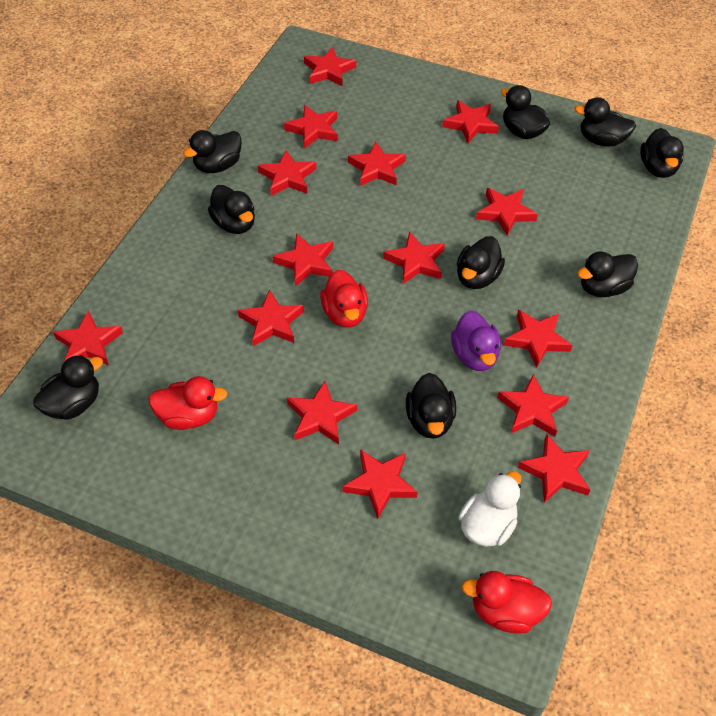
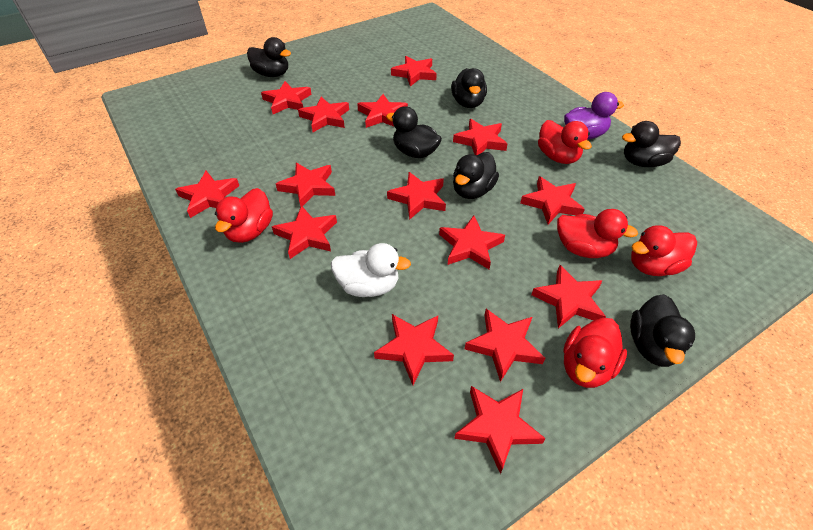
black duck: [33,355,103,420] [183,130,241,173] [208,185,255,234] [406,373,456,439] [457,236,505,289] [501,85,550,139] [574,97,636,147] [578,252,638,297] [640,128,684,178] = 9 -> [247,37,291,77] [386,106,442,158] [451,68,487,108] [453,152,499,199] [622,121,681,167] [630,294,695,367] = 6
red duck: [148,376,228,430] [320,269,368,327] [462,571,552,634] = 3 -> [215,188,273,243] [538,120,592,164] [557,209,638,258] [563,318,627,388] [631,225,697,276] = 5

